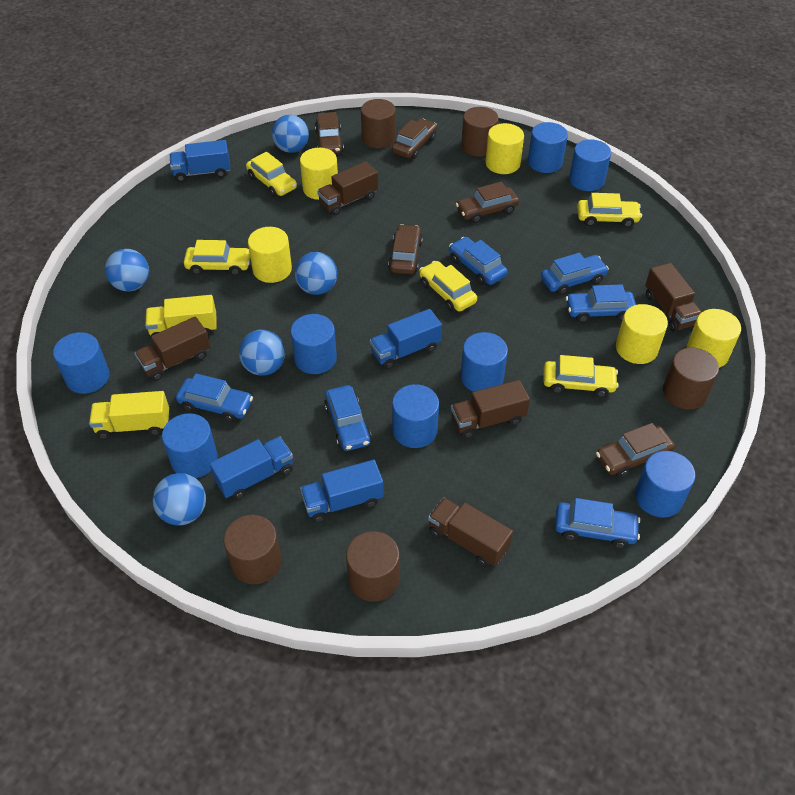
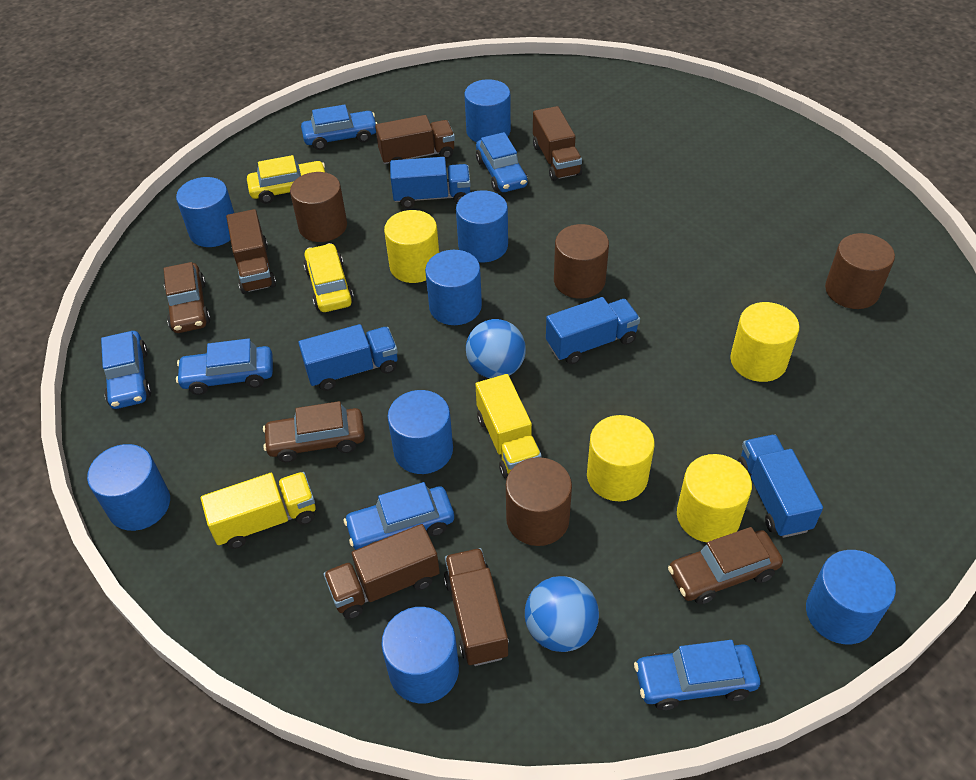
blue ball: [105,249,149,292] [153,473,206,525] [239,330,285,375] [272,115,309,153] [295,252,337,295] = 5 -> [466,319,526,378] [525,576,599,652] = 2
brown car: [315,112,344,154] [388,224,423,274] [392,118,437,159] [456,182,519,223] [596,423,675,477] = 5 -> [164,262,211,333] [263,401,365,462] [668,527,783,604] = 3
brown cylinder: [224,515,281,584] [346,531,399,602] [361,99,396,149] [461,107,499,157] [663,348,719,410] = 5 -> [290,172,347,242] [506,457,572,546] [554,224,609,299] [825,233,895,309] = 4
yellow car: [184,240,250,276] [246,152,297,197] [419,261,477,312] [543,355,619,397] [577,193,642,228] = 5 -> [247,155,325,204] [303,243,354,312] = 2
yellow cylinder: [248,227,292,283] [300,148,338,200] [486,123,524,174] [616,304,668,364] [686,309,741,368] = 5 -> [384,210,439,283] [587,415,655,502] [677,454,752,542] [730,302,799,382] = 4

